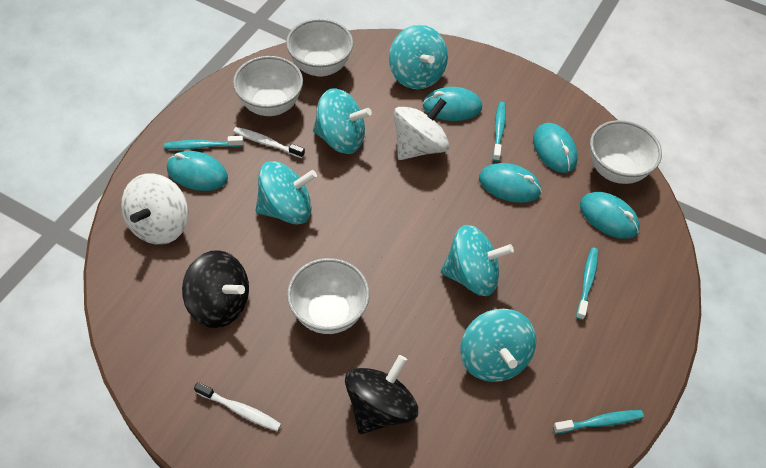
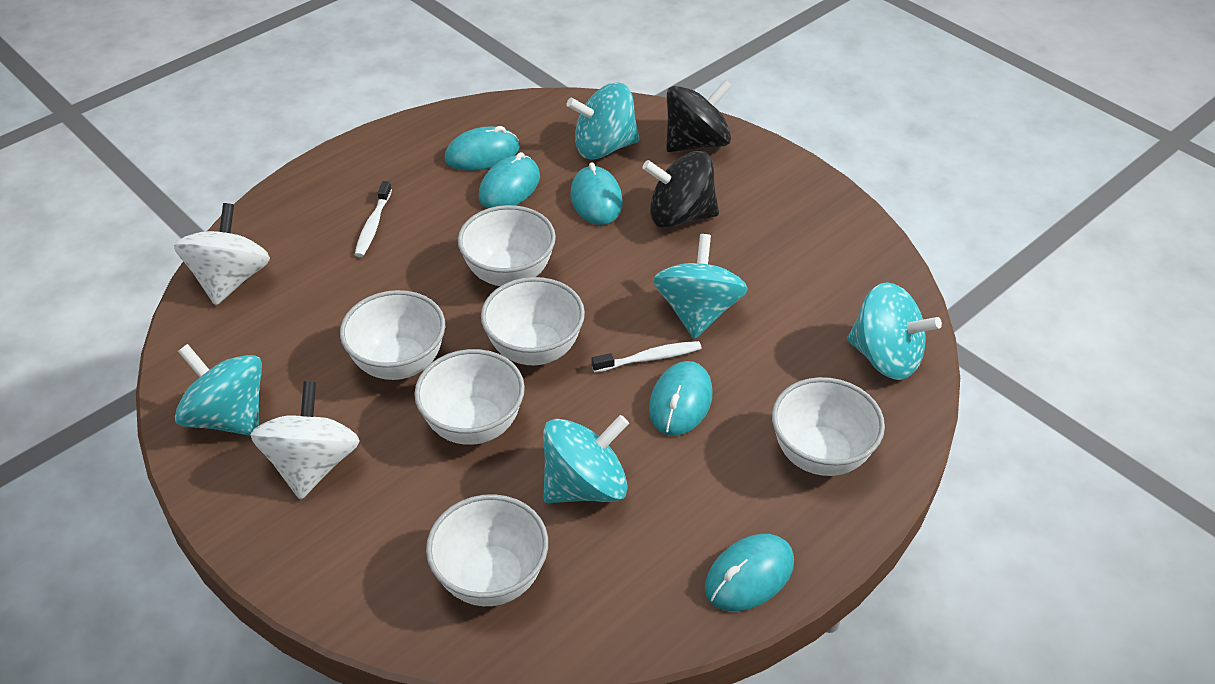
turquoise toothbrush: [164,136,243,150] [492,102,506,161] [553,410,644,434] [576,247,598,320] = 4 -> none = 0
white bowl: [233,56,303,116] [286,19,353,77] [287,258,370,334] [590,120,662,184] = 4 -> [340,290,445,380] [414,349,525,445] [426,494,548,606] [458,205,556,286] [481,277,585,365] [772,377,885,476] = 6

